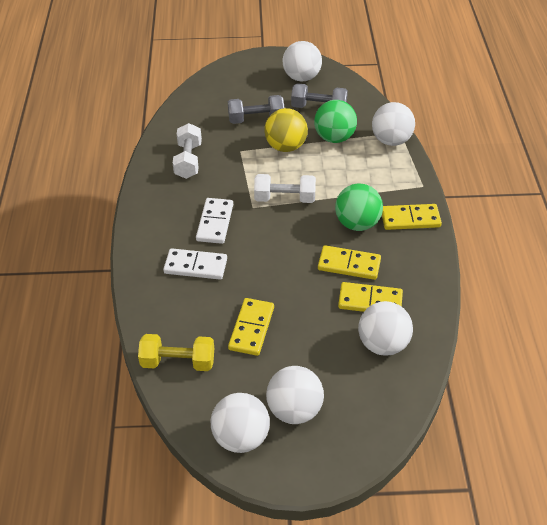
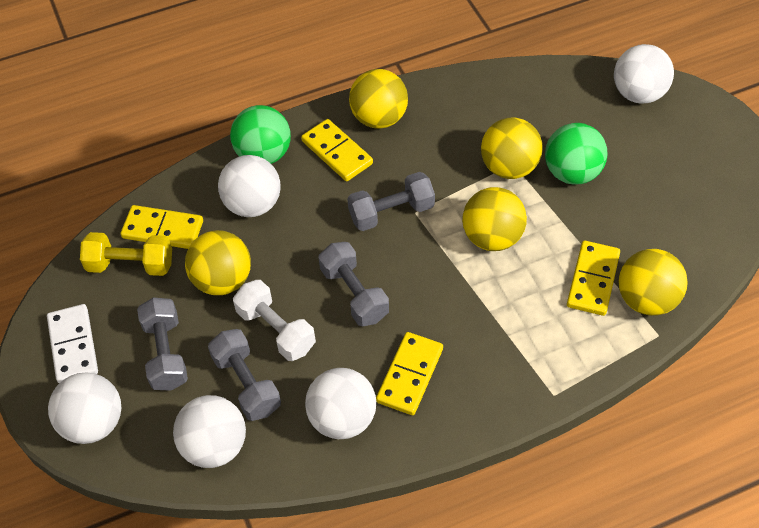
grey dumbbell: [228,95,285,124] [291,83,348,108] = 2 -> [137,297,188,391] [208,329,281,421] [318,242,389,326] [347,172,435,231] = 4
white domino: [163,248,227,280] [196,198,233,244] = 2 -> [47,304,98,383] = 1
white dumbbell: [173,123,202,179] [254,174,316,203] = 2 -> [233,280,316,361] = 1
yellow ball: [264,108,308,152] = 1 -> [185,230,251,295] [349,69,408,129] [462,187,527,251] [481,118,543,179] [618,249,688,316] = 5

